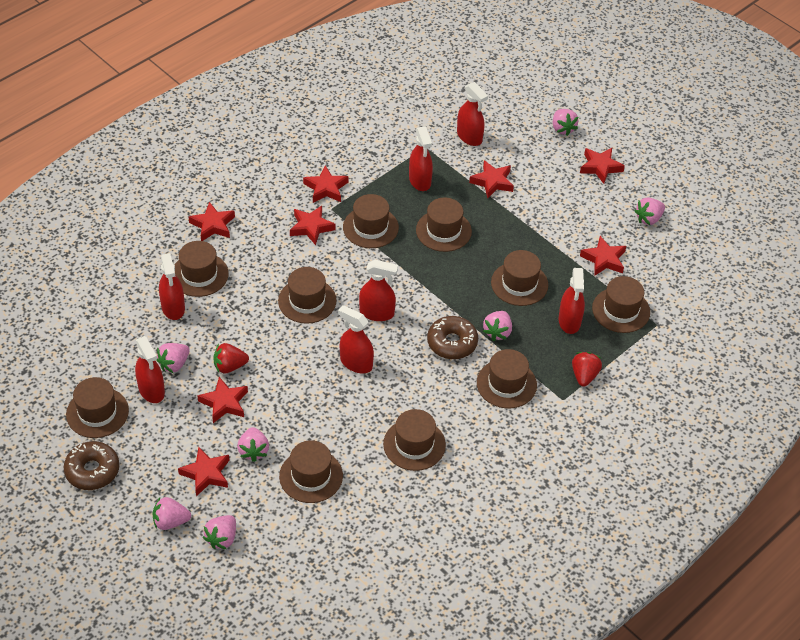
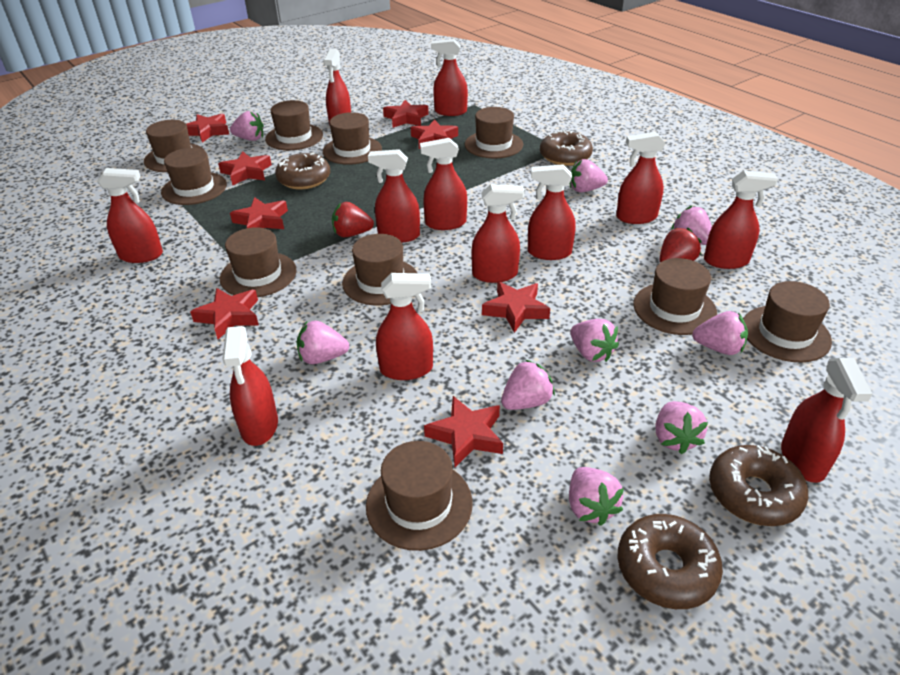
brown donut: [64,441,119,490] [427,316,478,359] = 2 -> [275,153,330,190] [540,130,593,166] [618,514,723,609] [709,445,808,526] = 4
pink strawberry: [152,497,191,530] [156,343,190,373] [203,515,236,549] [237,427,269,462] [483,311,512,341] [553,109,578,136] [634,198,665,225] = 7 -> [230,111,264,141] [297,321,349,364] [501,360,555,410] [569,467,624,526] [570,159,608,192] [570,319,619,362] [655,401,708,454] [671,206,712,245] [692,311,748,355] = 9
red spray bottle: [135,336,165,403] [159,253,185,320] [338,305,374,373] [359,260,398,321] [409,126,433,191] [457,82,488,146] [559,268,585,334] = 7 -> [97,168,163,263] [222,326,278,446] [323,49,351,126] [368,149,420,242] [376,273,433,380] [420,138,467,230] [431,39,468,116] [471,184,525,283] [528,164,576,260] [616,132,666,224] [704,170,778,269] [781,358,873,483] = 12

